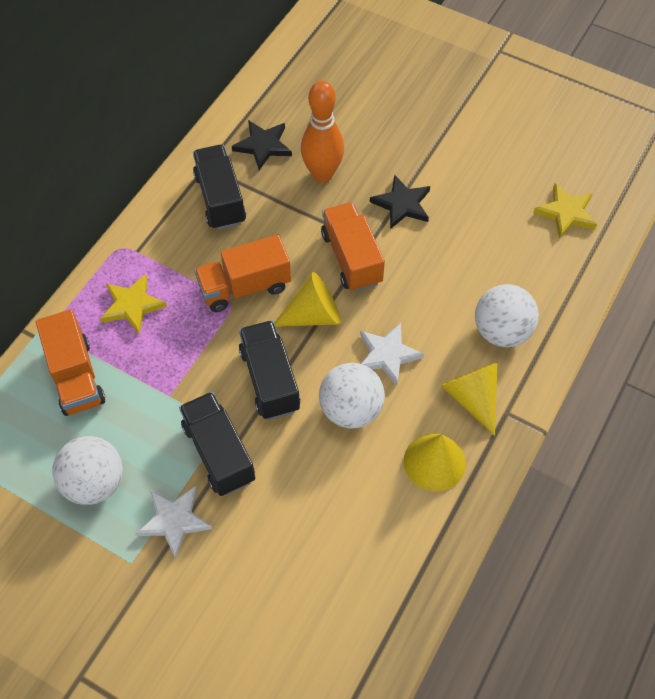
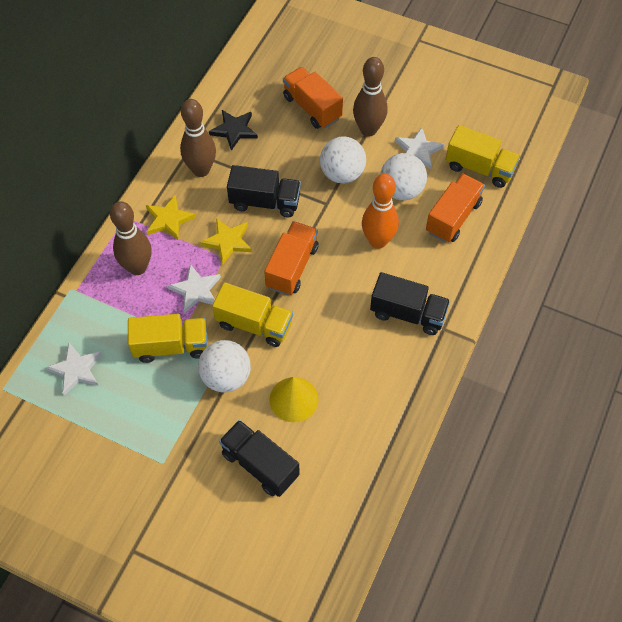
black star: [232,120,292,170] [370,175,430,229] = 2 -> [209,110,258,151] = 1
brown bowling pin: none = 0 -> [110,201,151,275] [180,99,216,177] [353,57,388,137] = 3
white star: [136,486,212,559] [360,323,424,386] = 2 -> [45,343,102,396] [168,264,221,313] [395,127,444,169] = 3
yellow cone: [274,272,341,327] [404,434,466,492] [440,362,498,436] = 3 -> [269,377,319,422] = 1
yellow truck: none = 0 -> [128,314,208,363] [212,282,293,347] [446,125,520,188] = 3

